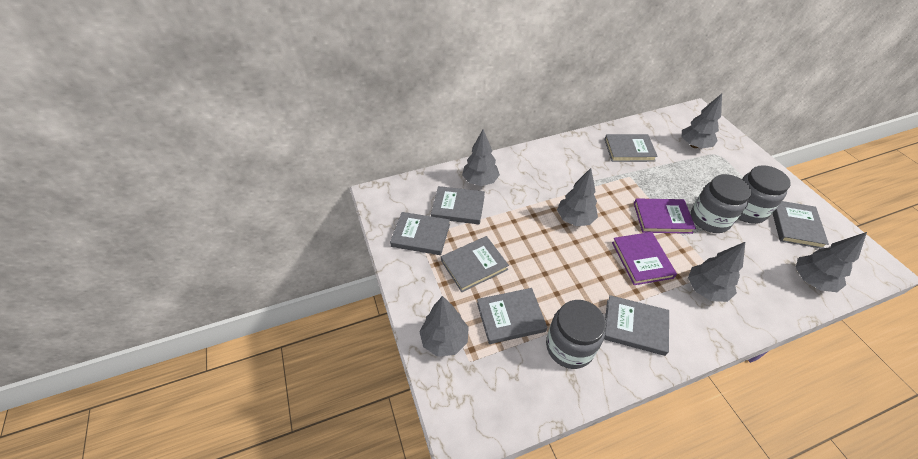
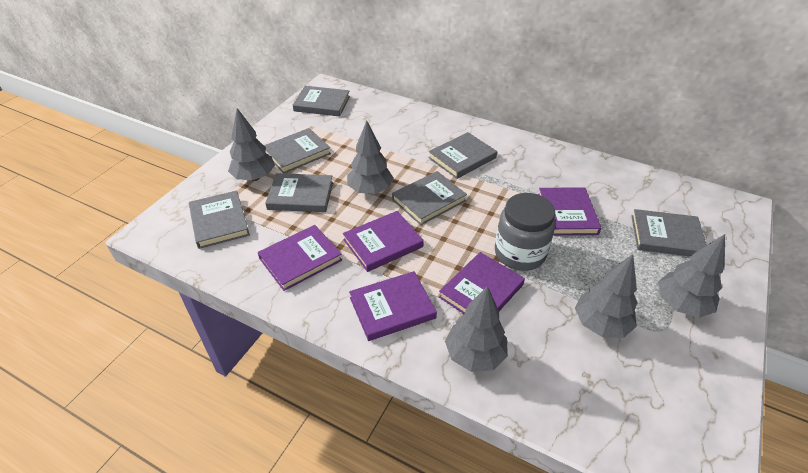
grey jar: [546,300,606,369] [691,174,752,233] [738,165,791,224] = 3 -> [495,193,556,271] = 1
grey tree: [419,296,469,357] [462,129,500,186] [557,168,598,226] [682,93,722,148] [688,242,745,302] [795,232,867,292] = 6 -> [228,108,275,181] [347,121,394,194] [445,286,508,372] [575,254,637,338] [658,234,725,318] = 5
purple book: [612,232,677,285] [634,198,696,234] = 2 -> [258,225,342,291] [343,211,424,272] [349,271,437,341] [439,252,525,314] [538,187,601,235] = 5

